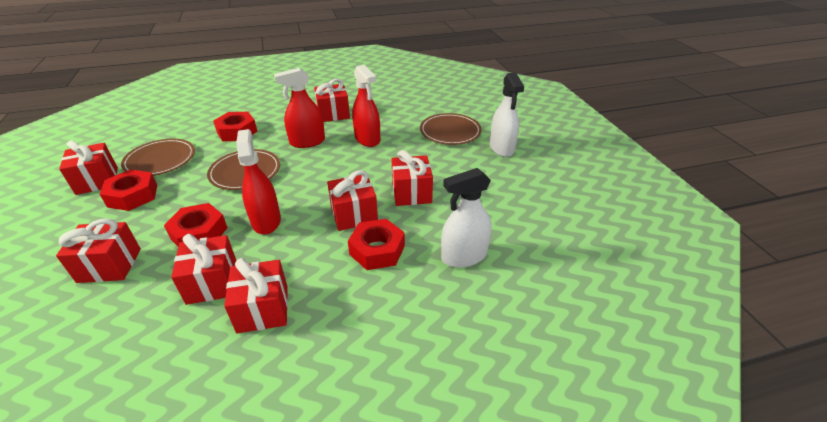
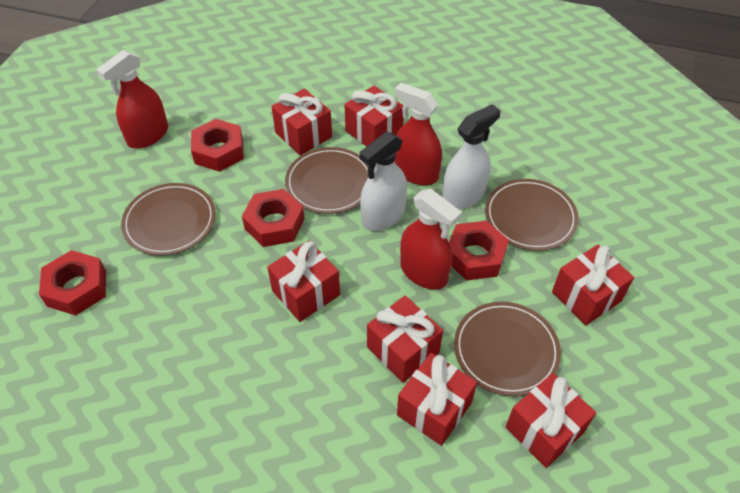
brown plate: [121,139,195,176] [207,149,280,190] [420,113,482,145] = 3 -> [121,183,216,256] [285,147,369,214] [454,302,561,396] [485,179,579,251] = 4

